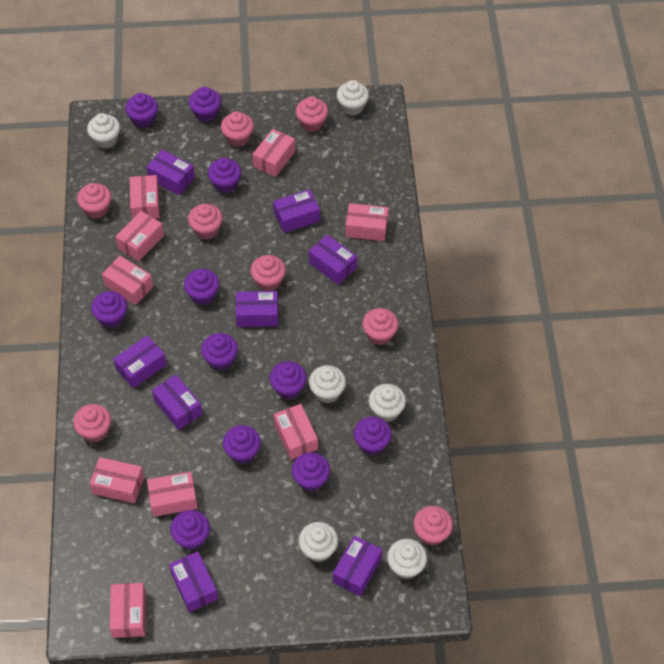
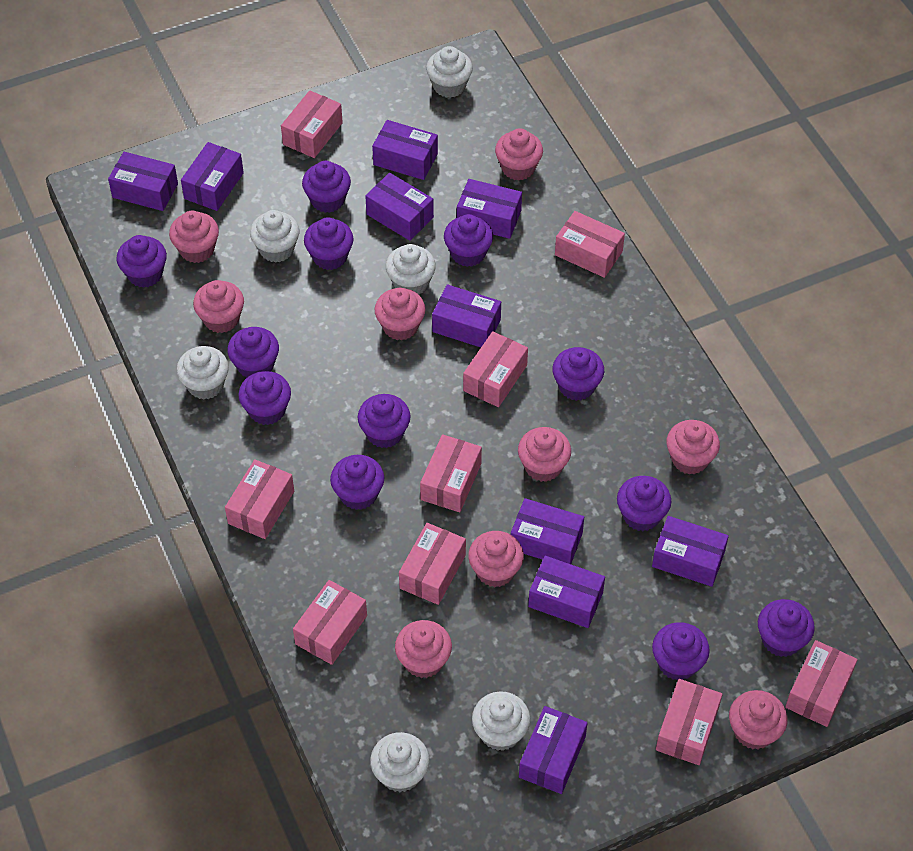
pink cupcake: [73,404,111,442] [77,183,111,219] [188,204,223,239] [221,111,254,147] [250,255,286,291] [296,96,328,132] [362,308,399,345] [413,506,453,546] = 8 -> [169,211,219,263] [193,280,244,333] [375,288,425,341] [395,620,452,678] [468,531,524,587] [495,128,543,181] [518,427,571,482] [666,420,720,475] [729,690,788,749] = 9
purple box: [113,335,167,389] [146,150,195,195] [152,375,202,430] [169,551,218,612] [236,291,278,327] [273,189,320,233] [309,235,357,285] [333,536,382,596] = 8 -> [108,152,178,211] [181,142,244,211] [365,173,434,241] [372,120,438,180] [432,284,501,347] [457,179,522,239] [511,498,584,564] [519,706,588,794] [528,556,605,628] [652,516,729,587] = 10
purple cupcake: [91,291,127,328] [125,93,158,128] [170,510,210,550] [184,269,220,305] [189,87,221,122] [201,333,238,371] [208,158,242,193] [223,425,261,464] [270,361,307,399] [292,452,330,492] [354,417,392,455] = 11 -> [117,235,167,288] [227,327,279,378] [238,371,291,425] [302,161,351,213] [304,217,354,270] [330,455,384,510] [358,394,411,448] [444,214,493,267] [552,347,604,401] [617,476,671,531] [652,622,710,681] [758,599,815,657] = 12

